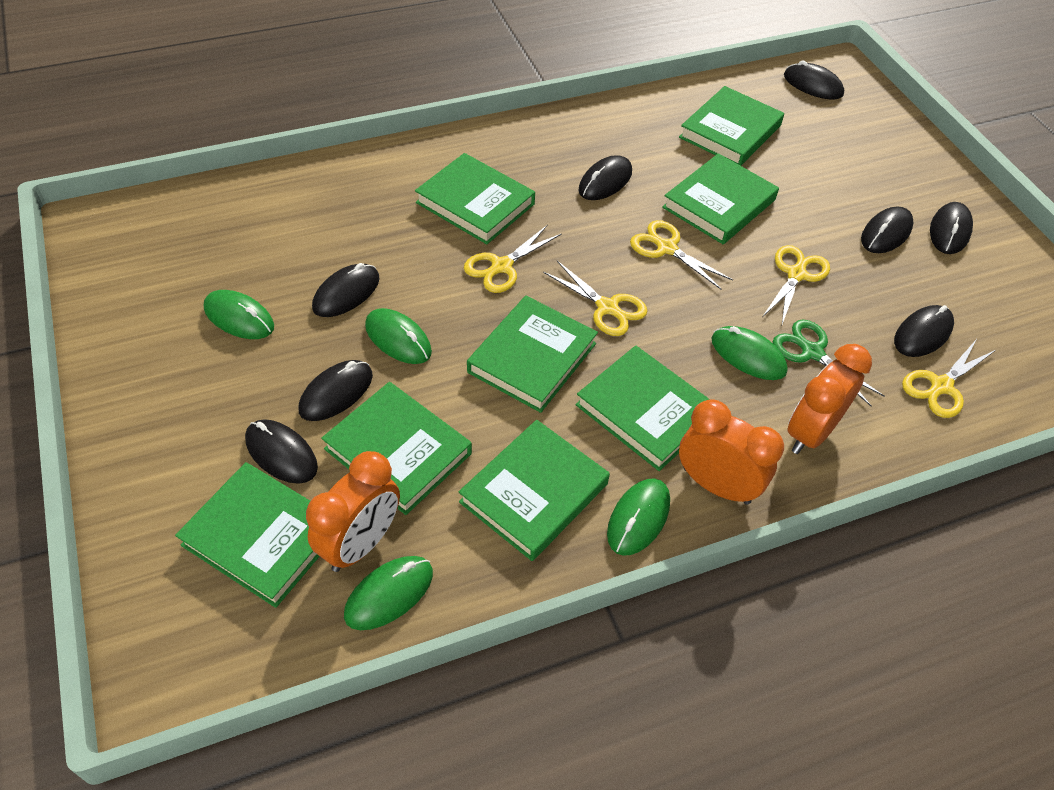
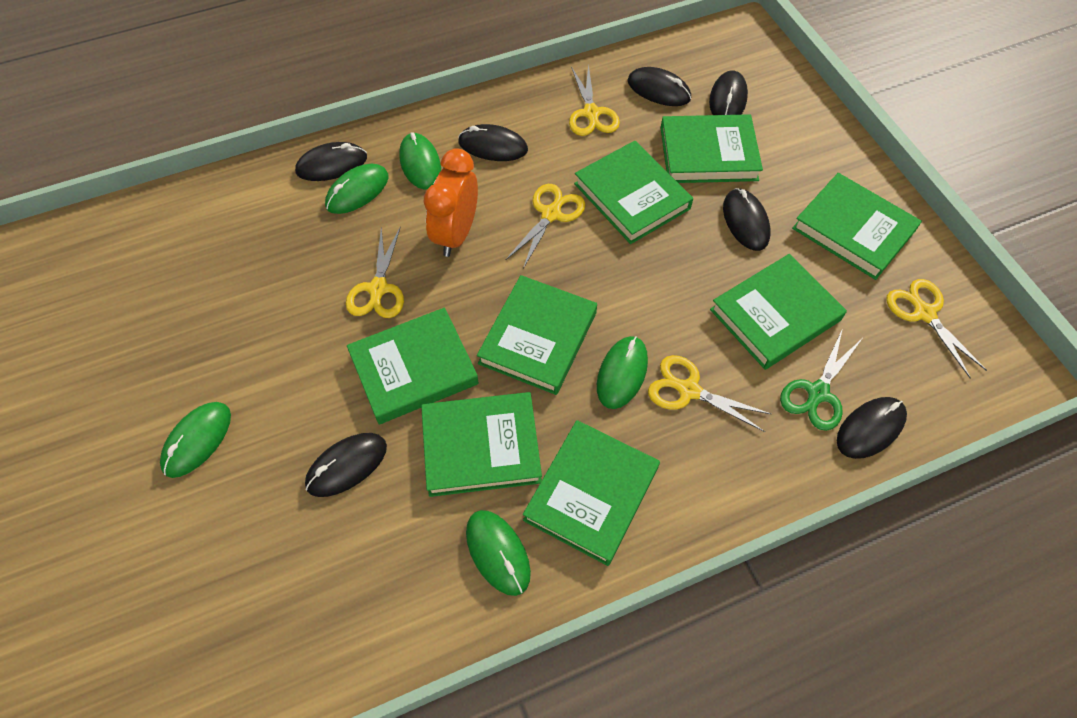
black mouse: [245,419,318,484] [298,360,373,421] [312,263,380,317] [578,155,632,200] [784,60,844,100] [861,206,914,253] [894,305,954,357] [930,202,973,254] = 8 -> [295,142,367,181] [305,433,387,497] [458,124,528,161] [627,67,691,106] [709,71,748,115] [723,188,771,251] [837,397,907,459] = 7
orange clock: [306,451,400,572] [679,399,784,505] [787,344,872,454] = 3 -> [424,148,478,257] = 1

